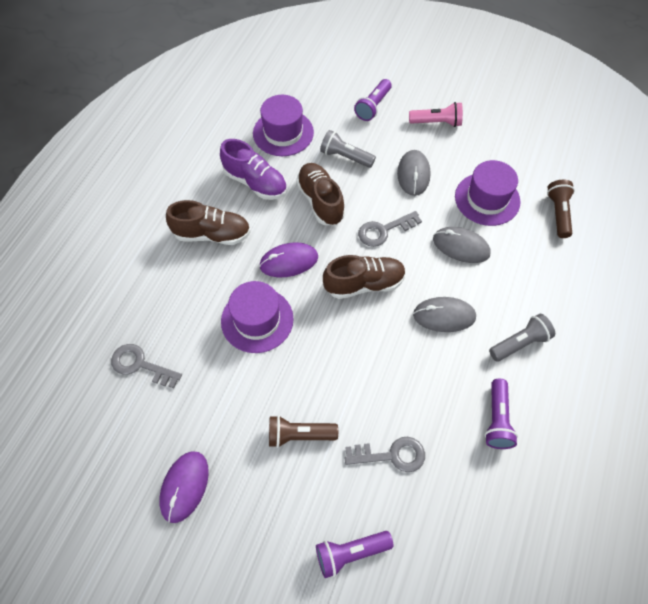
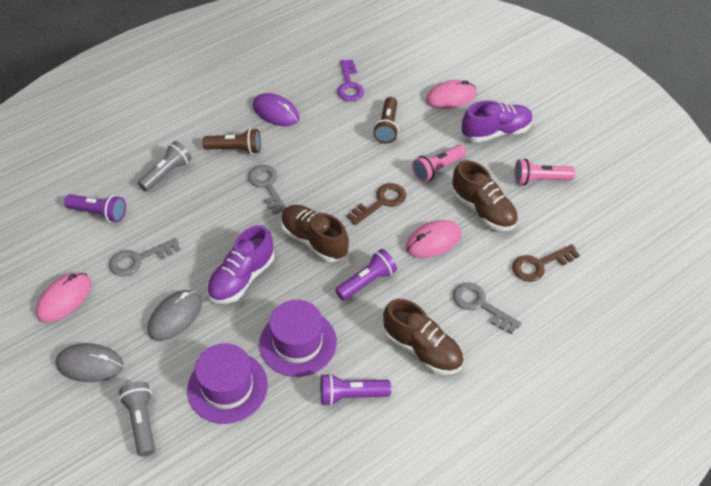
brown key: none = 0 -> [346,183,406,225] [512,244,580,282] = 2
grey mouse: [397,150,430,196] [413,297,476,332] [433,227,491,263] = 3 -> [56,343,123,382] [148,290,202,341] = 2
pink flashlight: [409,102,463,127] = 1 -> [412,145,466,182] [514,159,575,185] = 2
pink mouse: none = 0 -> [36,273,91,323] [406,220,461,258] [425,80,476,109] = 3
purple hat: [221,281,294,353] [253,95,314,156] [455,160,521,226] = 3 -> [187,343,268,424] [259,300,337,377] = 2
purple key: none = 0 -> [337,60,364,101] = 1
purple mouse: [159,451,209,523] [259,243,318,277] = 2 -> [253,93,299,126] = 1
purple shoe: [220,139,287,200] = 1 -> [207,225,274,304] [462,100,533,142] = 2

